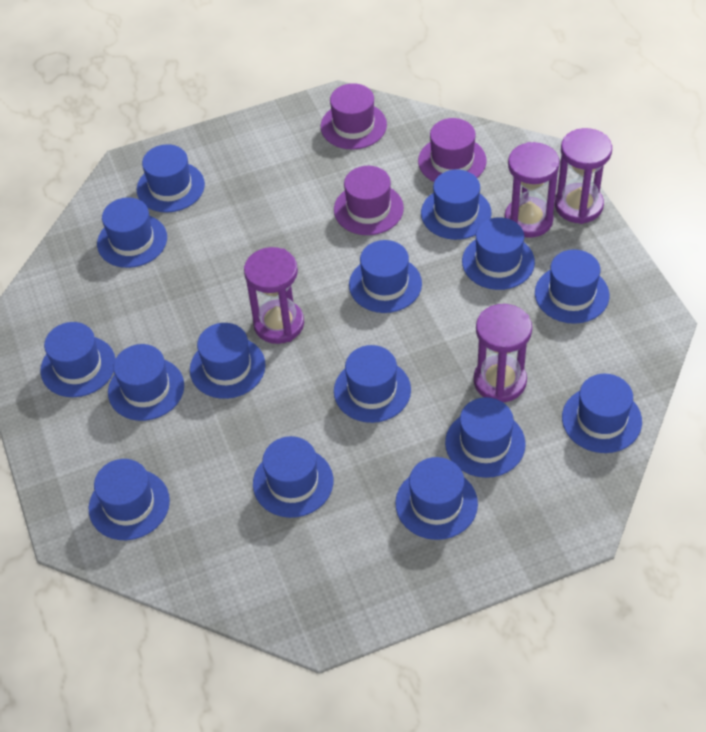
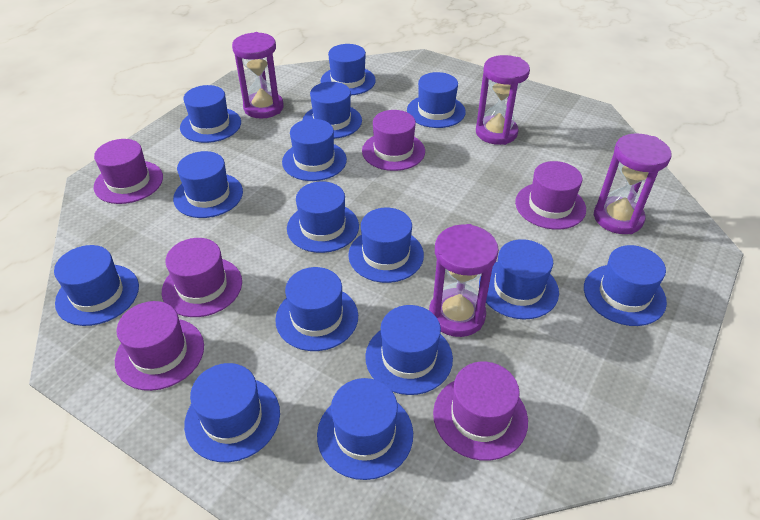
purple hat: [321,83,387,150] [334,166,404,235] [418,118,487,182] = 3 -> [94,139,163,204] [115,301,204,391] [162,238,242,317] [362,110,425,171] [433,362,528,461] [515,161,586,230] = 6

